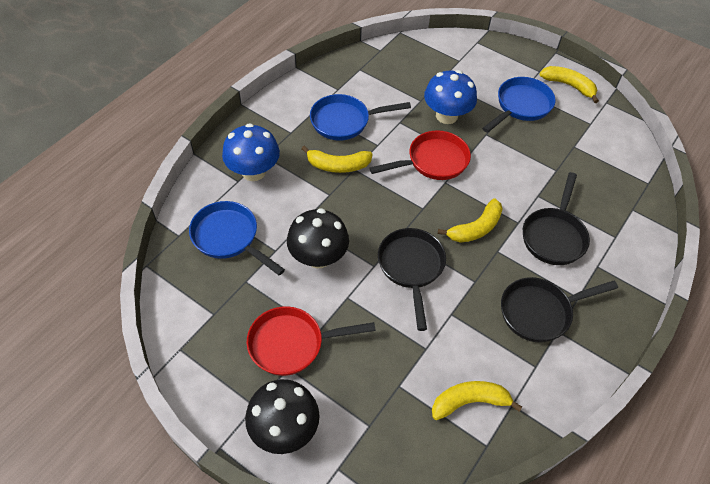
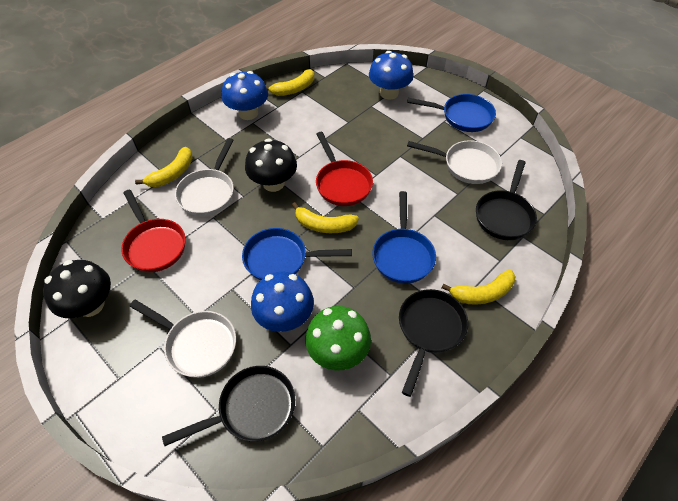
blue mushroom: [222,123,280,181] [424,70,477,124] = 2 -> [222,71,268,120] [251,272,314,332] [369,51,413,99] = 3
green mushroom: none = 0 -> [305,306,371,371] = 1
white pan: none = 0 -> [129,300,236,378] [175,138,234,216] [407,140,502,184] = 3

